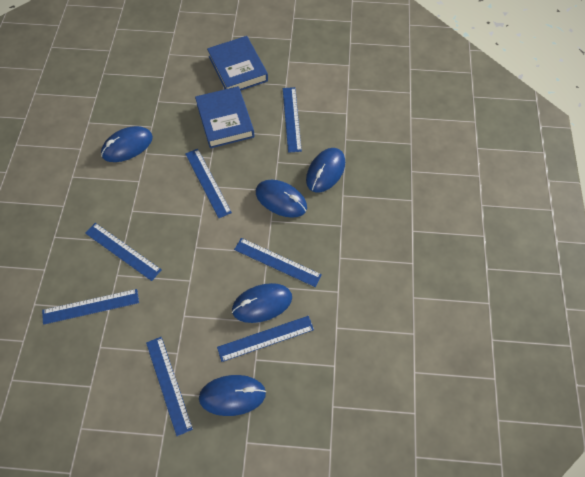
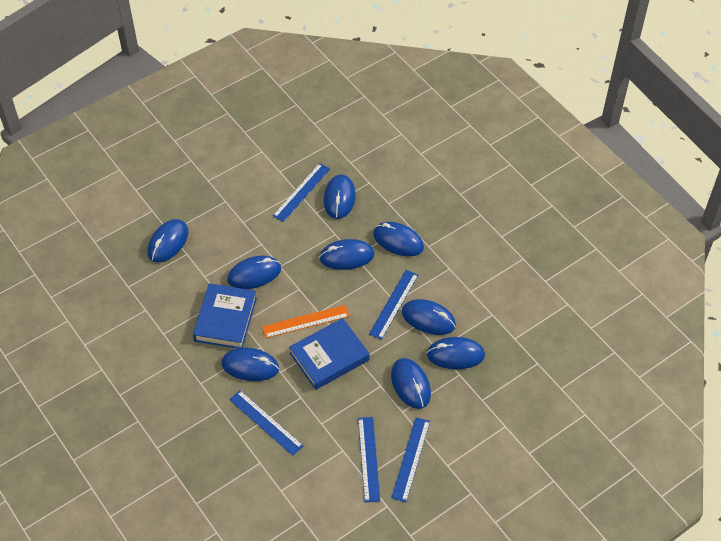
blue mouse: [101,126,153,162] [199,375,266,416] [232,283,292,323] [256,179,307,218] [306,148,345,193] = 5 -> [148,219,189,262] [222,348,279,381] [227,256,281,289] [319,239,374,270] [324,174,356,219] [373,222,424,257] [391,358,431,409] [402,299,456,335] [426,337,485,370] = 9
blue ruler: [42,289,139,325] [85,223,162,281] [146,337,193,436] [185,149,232,218] [217,316,314,362] [234,238,322,287] [283,87,302,153] = 7 -> [229,390,304,456] [273,163,330,222] [358,417,380,503] [369,270,418,340] [391,417,430,502] = 5
orange ruler: none = 0 -> [262,305,349,338] = 1

